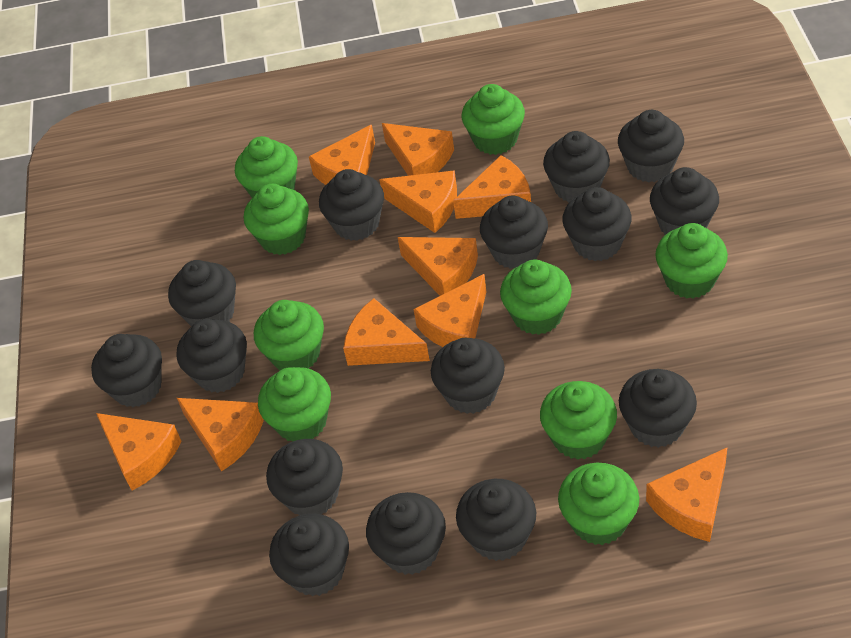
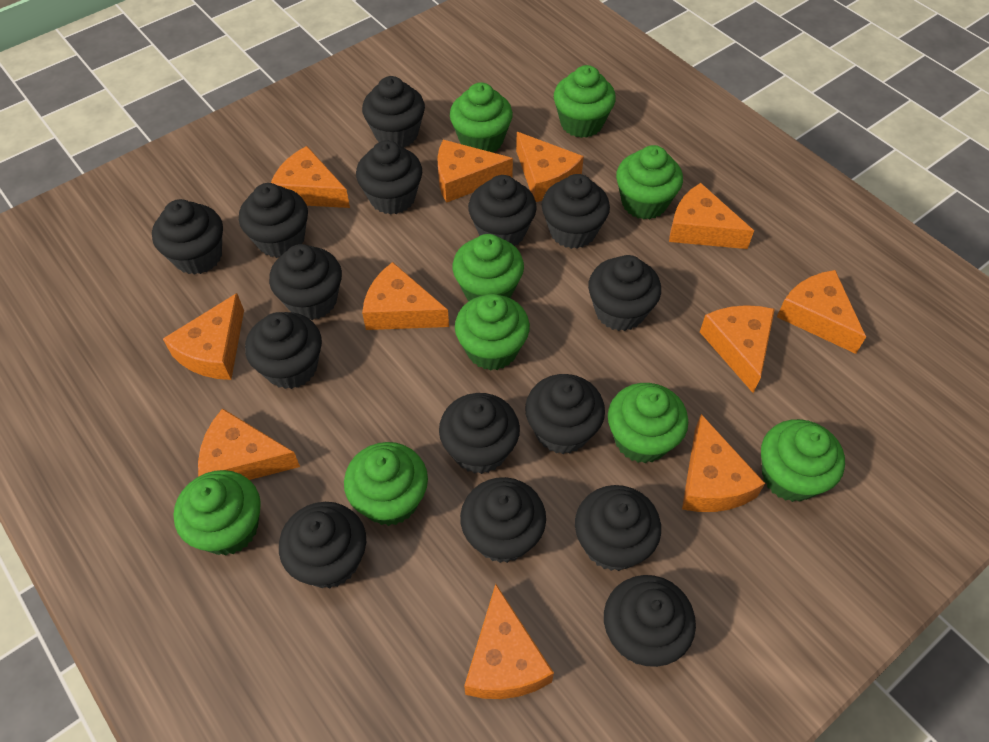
orange cheese: [96,413,181,491] [177,398,264,471] [309,125,375,185] [343,298,430,366] [379,170,457,233] [382,123,454,176] [398,237,478,296] [413,274,486,347] [453,155,531,219] [646,447,728,542] = 10 -> [163,293,244,380] [198,408,300,480] [271,146,350,208] [362,262,449,330] [437,140,513,203] [464,584,554,699] [516,132,584,202] [669,183,754,249] [682,414,765,512] [700,305,775,393] [777,270,866,354] = 11

